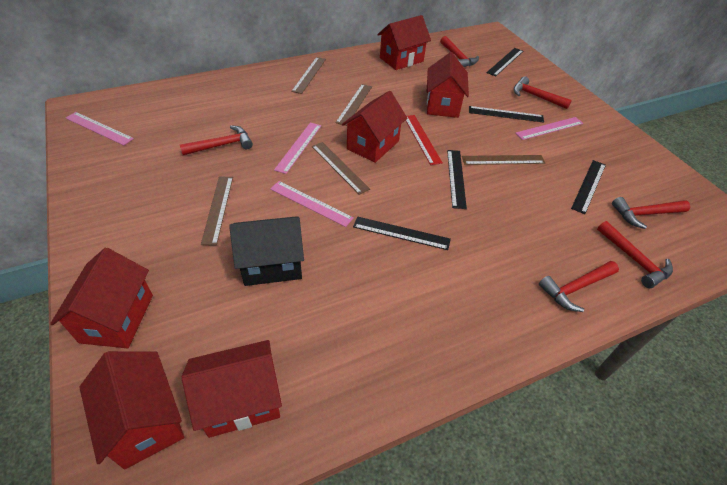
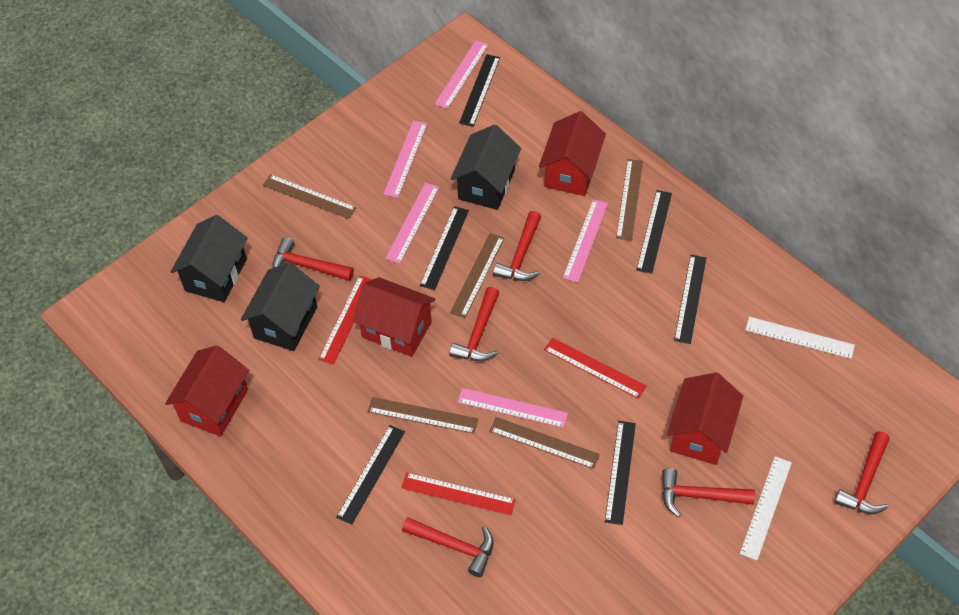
black house: [229,216,304,286] = 1 -> [171,215,248,302] [241,262,320,351] [450,125,521,210] = 3
black ruler: [353,216,451,250] [447,150,467,209] [469,106,544,123] [486,48,523,76] [571,160,606,214] = 5 -> [336,425,405,525] [420,206,469,290] [459,54,500,127] [605,421,636,525] [636,190,672,274] [674,255,706,344] = 6
pink ruler: [66,112,134,145] [270,181,354,227] [274,122,321,174] [516,117,583,140] = 4 -> [383,120,427,198] [385,183,439,264] [435,40,489,109] [458,388,568,428] [563,199,608,283] = 5
red house: [50,248,153,348] [79,351,184,469] [182,340,282,438] [342,91,407,163] [377,15,431,70] [426,52,469,118] = 6 -> [165,346,249,437] [352,277,436,357] [539,111,606,196] [667,373,743,465] = 4
red ruler: [405,115,443,165] = 1 -> [318,275,373,365] [401,473,516,515] [544,338,646,399] = 3
white ruler: none = 0 -> [740,456,792,560] [745,317,855,359] = 2

